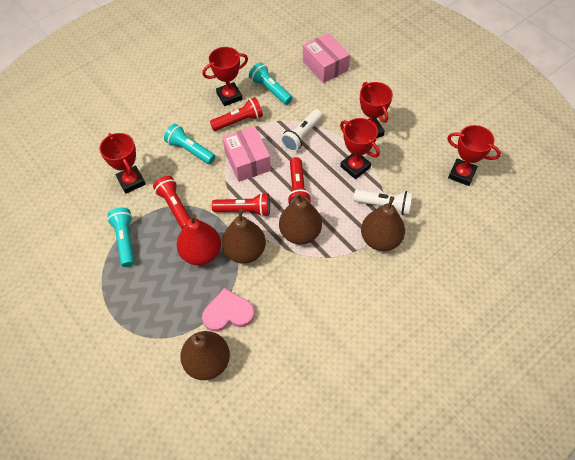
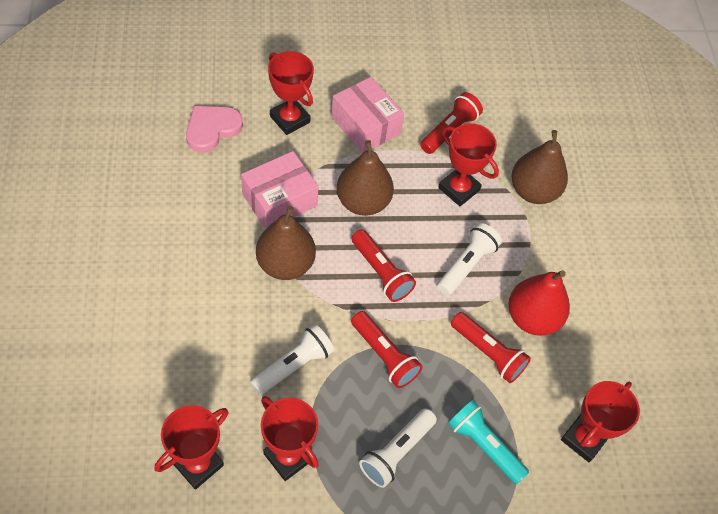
brown pear: [180,331,230,380] [222,209,266,264] [279,193,322,245] [361,196,405,251] = 4 -> [256,206,316,280] [337,140,394,216] [511,130,568,204] = 3
turquoise flashlight: [107,207,134,267] [164,124,215,164] [249,63,292,105] = 3 -> [448,400,529,484] = 1
white flashlight: [281,109,322,152] [354,189,413,215] = 2 -> [250,324,334,395] [359,408,437,488] [437,223,502,296] = 3

